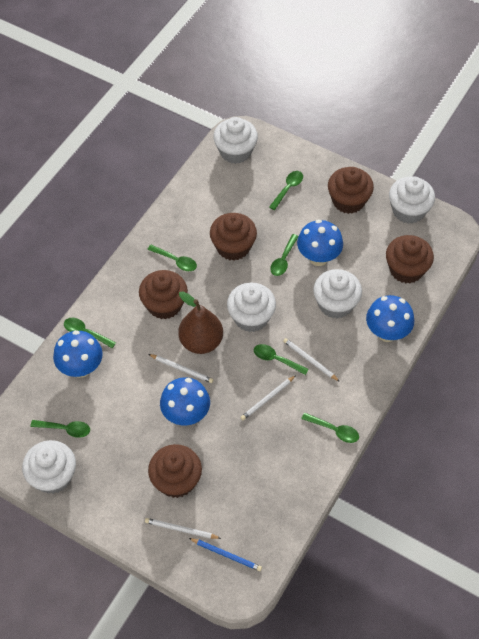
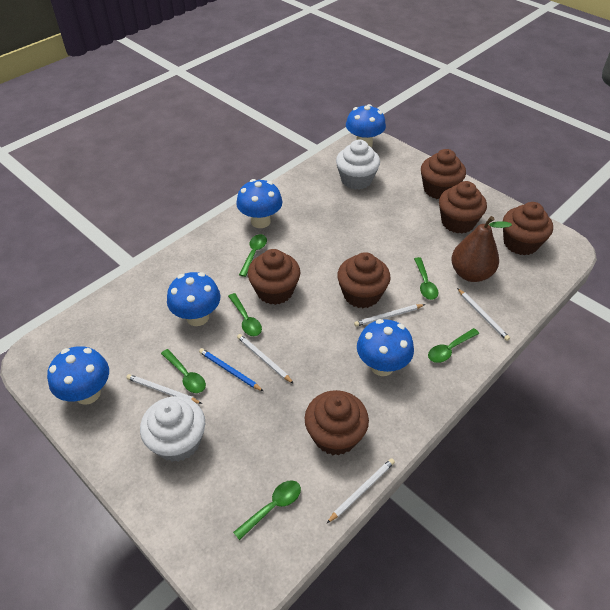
blue mushroom: [53,330,103,378] [160,377,210,425] [297,219,343,266] [366,295,414,342] = 4 -> [47,346,109,405] [167,272,221,326] [236,179,282,228] [346,104,386,147] [357,319,414,376] = 5
brown cupcake: [139,270,188,319] [148,444,202,498] [210,213,257,261] [328,167,374,214] [386,235,434,283] = 5 -> [248,249,300,305] [305,390,369,456] [337,252,391,308] [421,149,466,199] [439,181,487,234] [503,202,553,255] = 6
green spoon: [30,420,90,438] [64,318,116,348] [147,245,197,271] [254,344,308,375] [269,171,303,210] [270,234,299,276] [301,413,359,443] = 7 -> [161,349,206,393] [228,293,262,336] [233,480,301,540] [239,234,267,277] [414,257,438,300] [428,328,479,363] = 6
white cupcake: [22,440,76,494] [213,117,258,164] [227,282,276,332] [313,269,362,319] [389,176,435,224] = 5 -> [140,396,205,462] [336,140,380,190] = 2
white pencil: [145,518,221,539] [149,354,213,383] [240,375,296,420] [283,338,340,382] = 4 -> [126,374,202,404] [237,334,294,384] [327,458,395,523] [354,304,425,327] [457,288,510,341] = 5

